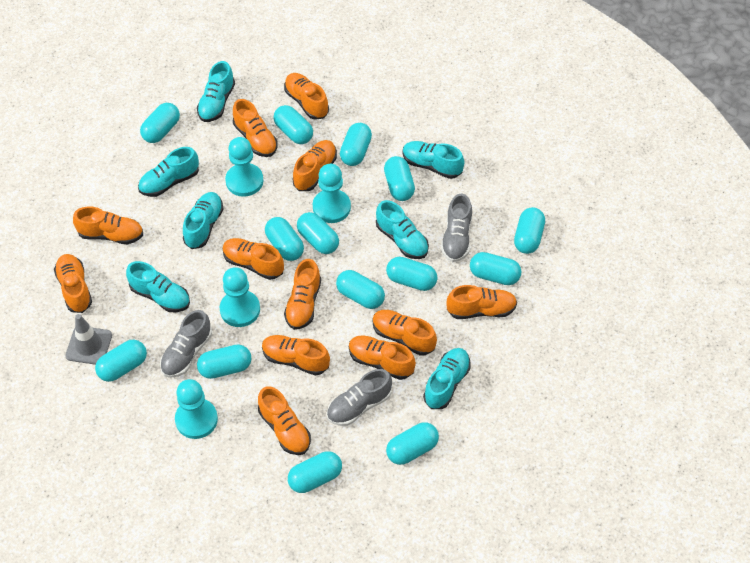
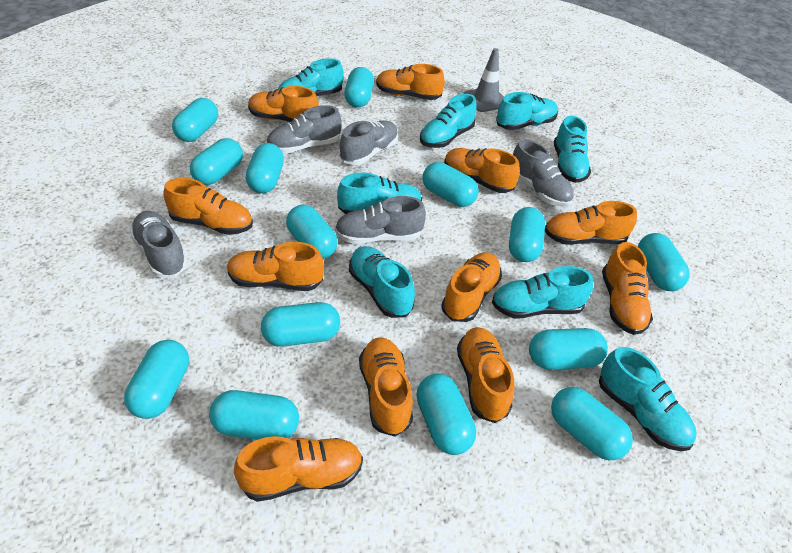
grey shoe: [160,310,212,378] [327,369,392,426] [441,194,472,262] = 3 -> [130,211,188,278] [266,105,341,154] [335,196,426,244] [339,120,398,165] [513,140,574,207] = 5
orange shoe: [54,254,92,313] [73,207,143,245] [222,238,284,280] [233,99,278,157] [258,386,311,455] [262,335,330,375] [284,73,329,120] [284,259,321,330] [293,140,337,191] [349,335,416,380] [372,310,437,356] [446,285,517,319] = 12 -> [163,178,253,235] [227,242,324,291] [234,436,363,502] [248,86,319,122] [359,337,413,437] [376,64,444,100] [441,252,502,322] [444,148,520,193] [457,327,515,423] [545,201,637,245] [602,242,653,335] = 11
turquoise pawn: [175,379,218,439] [220,267,260,327] [225,137,263,197] [313,164,351,223] = 4 -> none = 0
turquoise shoe: [126,261,190,312] [138,147,199,197] [183,192,223,249] [197,61,235,122] [376,200,429,259] [402,141,464,179] [423,348,471,409] = 7 -> [278,58,344,96] [337,173,422,214] [349,246,415,318] [420,94,477,148] [492,266,593,318] [496,92,558,130] [554,116,591,183] [599,347,697,451] = 8

